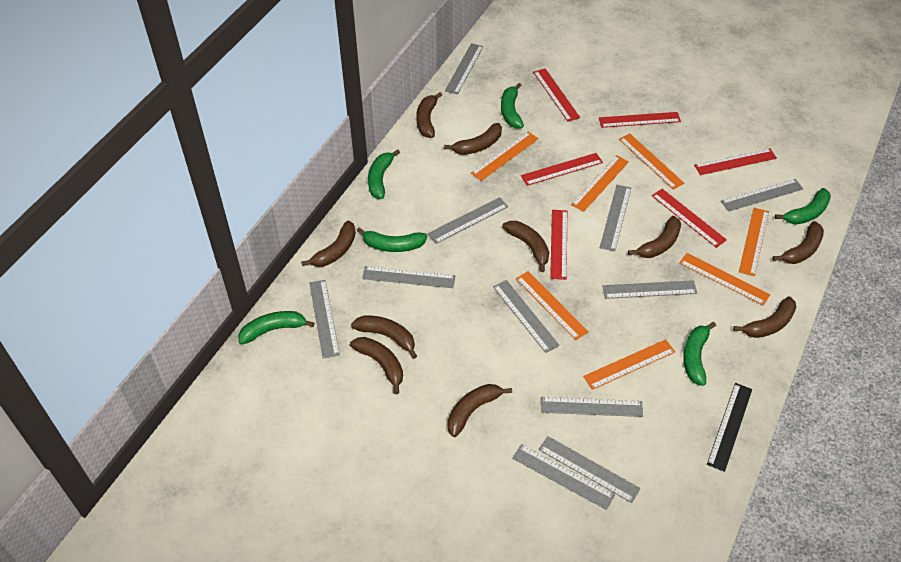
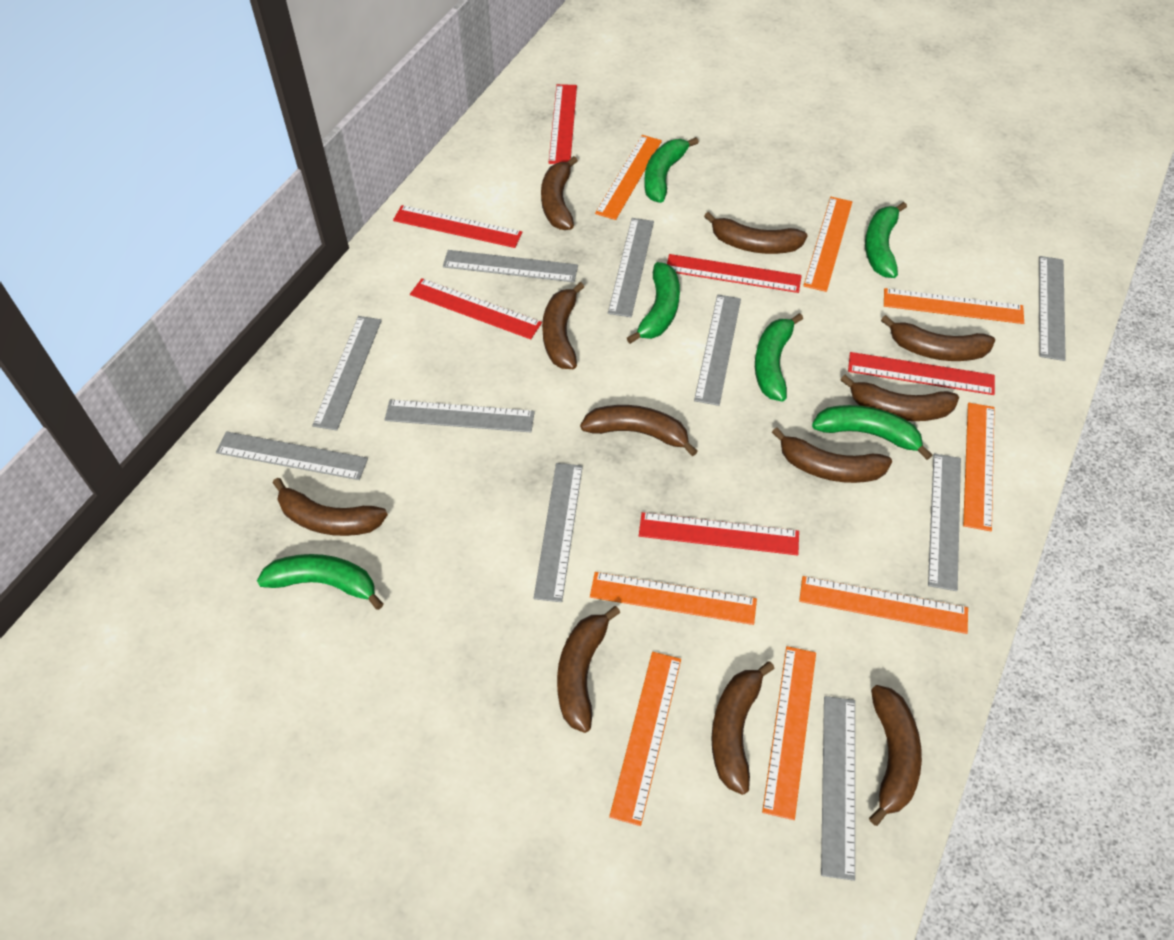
black ruler: [707,383,752,472] = 1 -> none = 0
brown banana: [301,220,356,267] [350,337,403,394] [351,316,417,359] [416,92,442,138] [444,123,502,155] [448,384,512,437] [502,221,549,272] [628,216,681,258] [733,296,797,338] [772,221,824,264] = 10 -> [273,478,388,536] [541,156,578,230] [542,282,584,369] [557,606,620,733] [580,405,698,456] [704,212,808,254] [711,661,775,795] [772,427,892,483] [841,375,959,421] [869,685,922,826] [881,315,995,361] = 11
grey ruler: [309,280,340,359] [362,266,455,288] [428,197,508,244] [445,43,484,94] [493,280,560,353] [512,444,615,510] [539,436,641,503] [541,397,643,417] [600,185,631,251] [602,280,697,299] [721,179,803,212] = 11 -> [216,431,368,480] [312,316,382,431] [385,400,535,432] [443,250,578,282] [533,463,583,602] [608,218,654,317] [694,295,741,406] [821,696,855,881] [928,454,961,591] [1039,256,1066,361] = 10
orange ruler: [471,132,538,181] [516,271,589,340] [571,155,629,212] [583,339,675,390] [619,133,685,190] [679,253,770,306] [739,208,769,277] = 7 -> [590,572,757,625] [595,135,662,220] [609,652,681,826] [762,646,816,820] [799,576,968,634] [803,197,852,292] [884,288,1024,324] [963,403,995,531] = 8

